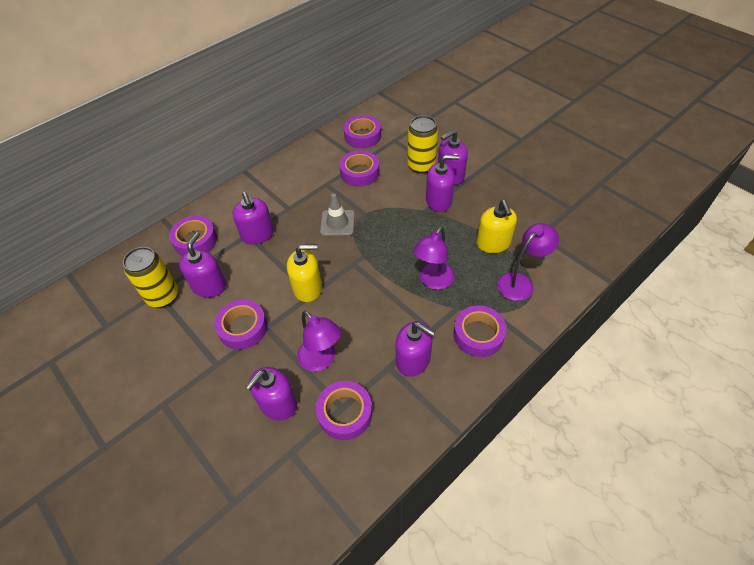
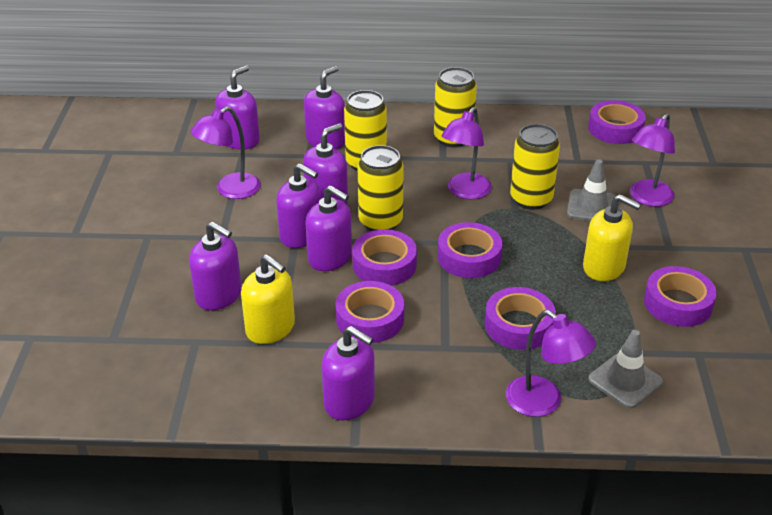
grey traffic cone: [320,193,355,236] = 1 -> [567,159,616,221] [588,330,663,409] = 2
purple lamp: [297,311,341,372] [413,227,454,290] [497,223,559,301] = 3 -> [190,106,261,199] [442,107,492,199] [506,310,596,417] [630,114,675,207] = 4
purple soap dispenser: [179,232,226,298] [232,192,274,245] [246,367,297,420] [396,321,435,377] [426,155,460,212] [438,130,468,185] = 6 -> [189,222,242,310] [215,65,260,149] [276,163,321,248] [303,123,348,204] [304,66,345,149] [306,185,352,271] [321,326,375,420] = 7
yellow can: [123,247,178,308] [407,115,438,174] = 2 -> [344,90,387,171] [358,145,404,231] [434,67,477,148] [510,124,560,210] = 4

